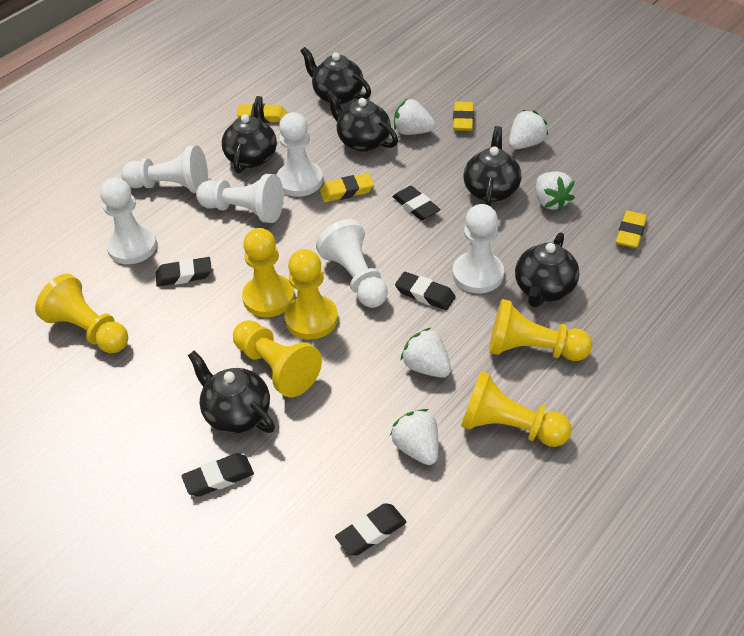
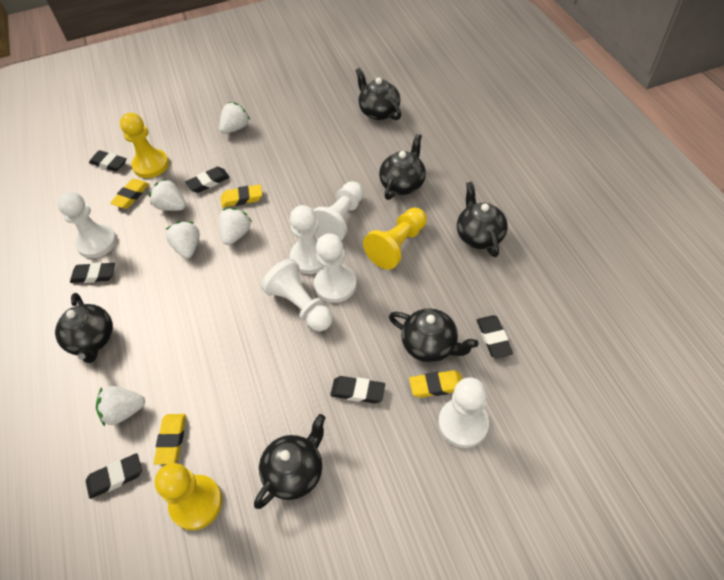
black eraser: [156,257,212,287] [182,453,254,497] [335,503,406,556] [392,186,441,221] [395,272,456,310] = 5 -> [70,262,115,283] [86,453,142,499] [89,150,127,171] [185,167,230,193] [330,376,385,403] [477,315,513,358] = 6
yellow pawn: [35,274,128,353] [233,320,322,397] [242,228,295,317] [285,249,338,340] [461,371,572,447] [489,299,592,361] = 6 -> [120,113,169,178] [155,463,222,530] [363,208,427,269] = 3

